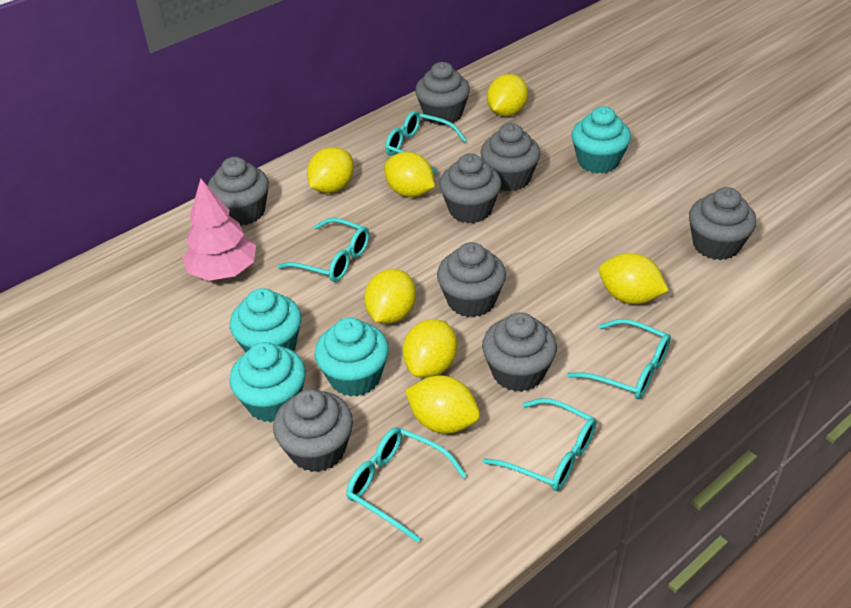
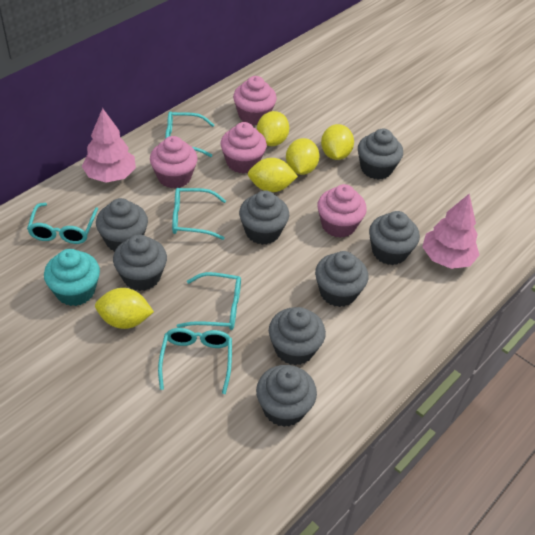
pink cupcake: none = 0 -> [150,136,198,189] [221,122,267,174] [233,76,277,125] [317,184,367,238] = 4
pink tree: [182,179,256,281] = 1 -> [82,108,136,183] [422,194,479,269] = 2
turquoise cupcake: [230,288,302,353] [230,342,306,422] [314,318,389,397] [572,106,631,173] = 4 -> [44,249,100,306] = 1
yellow lemon: [307,147,354,193] [364,269,416,324] [384,152,435,197] [402,319,457,378] [405,375,480,434] [487,74,528,116] [599,253,669,304] = 7 -> [95,288,154,329] [248,158,298,192] [257,111,289,146] [286,138,320,175] [321,124,354,160] = 5

